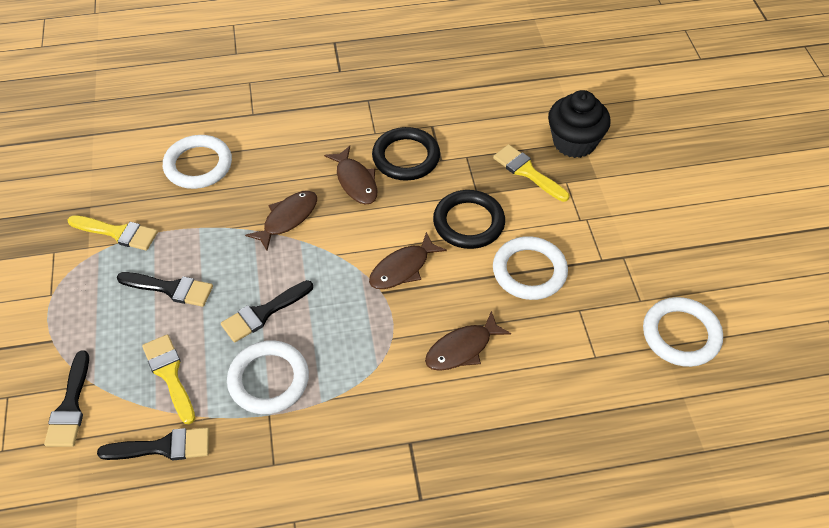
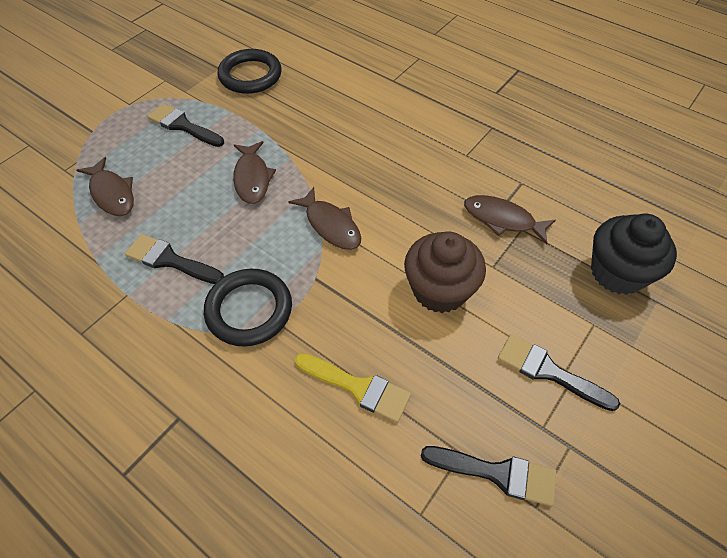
brown cupcake: none = 0 -> [404,231,486,313] = 1
white ring: [163,135,232,189] [227,340,309,414] [493,236,568,300] [643,297,723,367] = 4 -> none = 0
yellow brush: [68,215,158,251] [142,334,195,424] [493,144,569,202] = 3 -> [295,353,411,422] = 1

